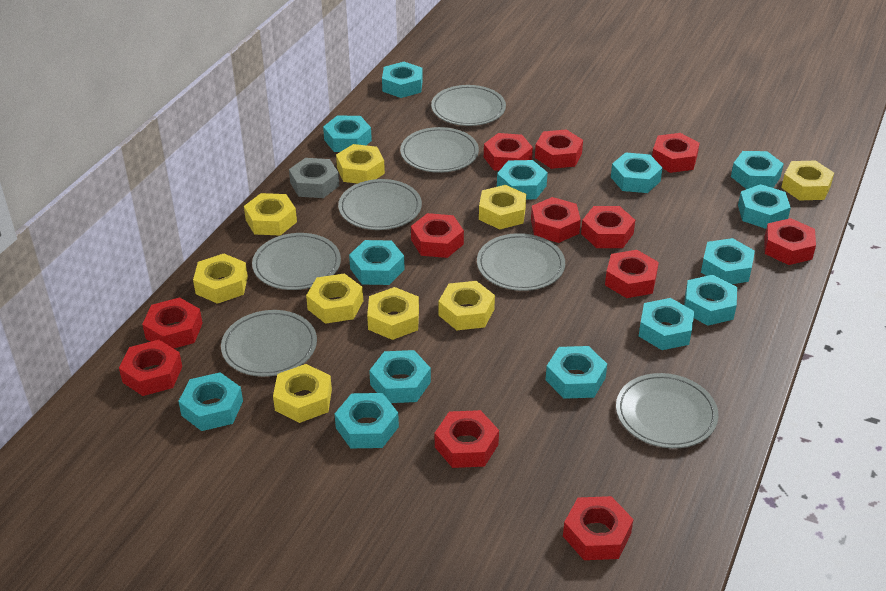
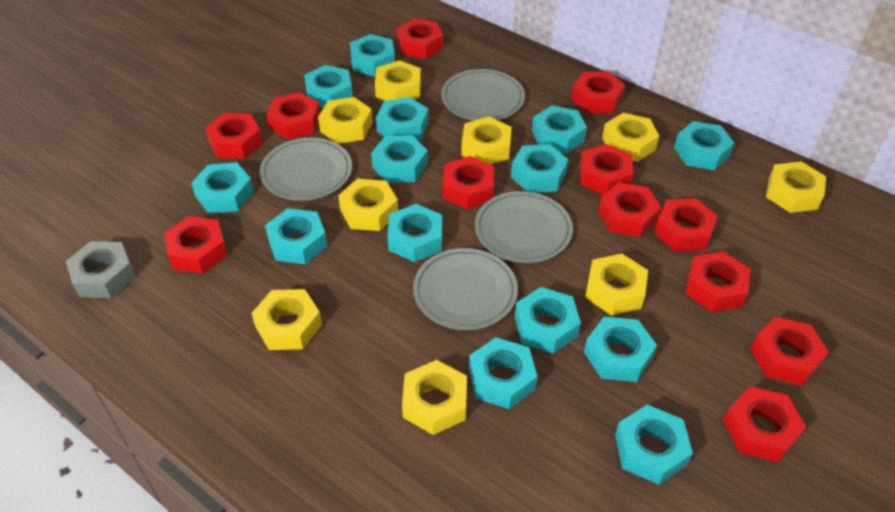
grey plate: [221,310,317,377] [252,233,341,290] [338,179,422,230] [400,127,479,173] [431,85,506,126] [477,233,565,291] [616,373,719,448] = 7 -> [260,138,352,201] [413,248,518,330] [441,69,525,121] [475,191,573,263] = 4

